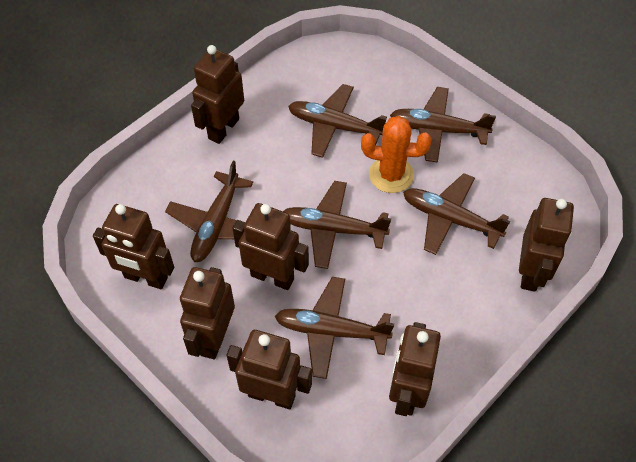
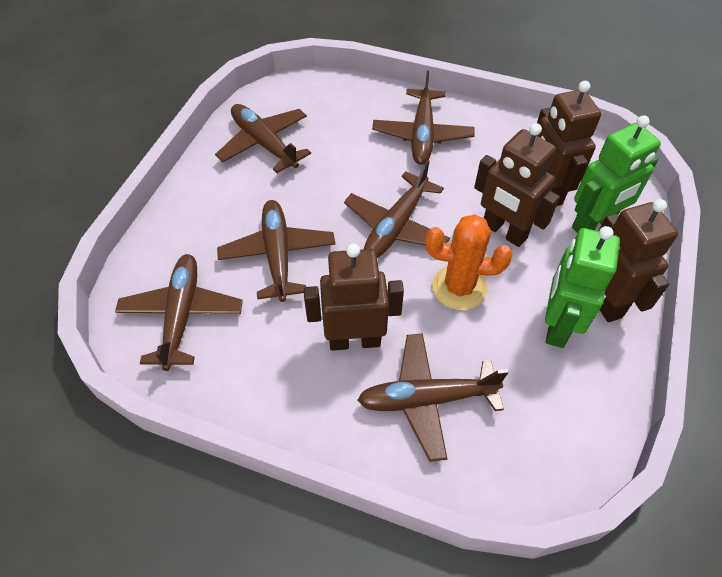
brown robot: [93,204,174,289] [180,267,235,359] [191,45,244,144] [227,330,312,409] [233,203,309,290] [389,322,441,416] [519,198,574,292] = 7 -> [304,244,404,351] [474,123,560,247] [536,81,601,206] [599,199,678,322] = 4
green robot: none = 0 -> [545,226,620,348] [572,115,661,233] = 2

